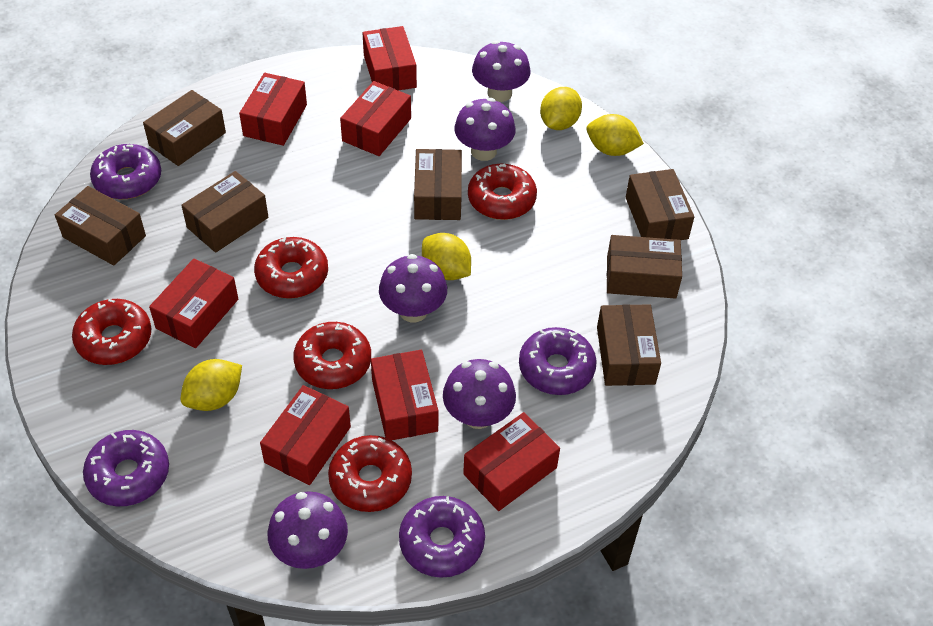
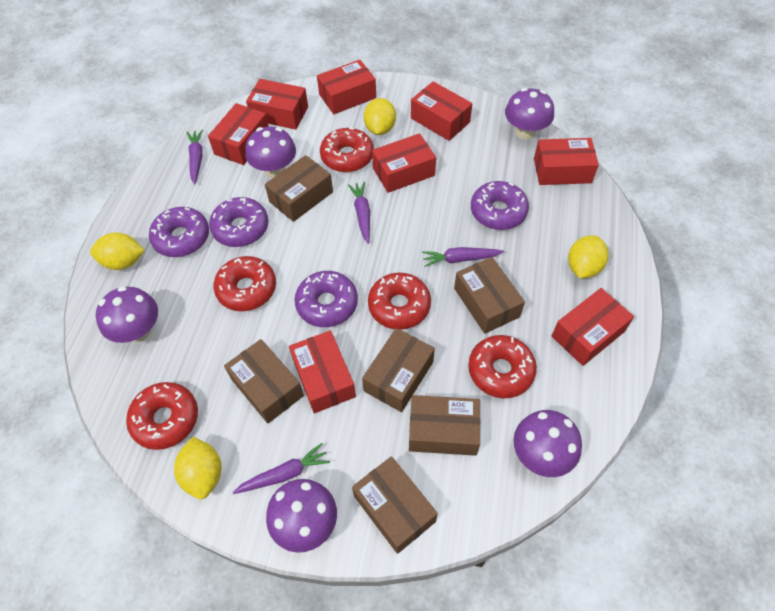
brown box: [55,186,146,266] [143,90,226,166] [181,171,268,253] [414,149,462,220] [597,304,661,386] [607,235,682,299] [626,169,694,240] = 7 -> [224,339,304,423] [265,155,333,222] [352,456,438,554] [362,328,435,412] [409,395,481,456] [454,257,525,334] = 6
purple carrot: none = 0 -> [187,130,203,184] [233,443,330,494] [348,182,370,244] [422,247,504,267] = 4
red box: [149,258,238,348] [239,73,307,146] [260,385,351,485] [340,81,411,156] [363,26,417,91] [371,350,439,440] [463,412,560,511] = 7 -> [208,103,269,165] [246,79,308,130] [289,330,356,413] [317,60,376,114] [372,133,436,193] [411,81,472,141] [534,138,599,185] [552,288,634,366] = 8

